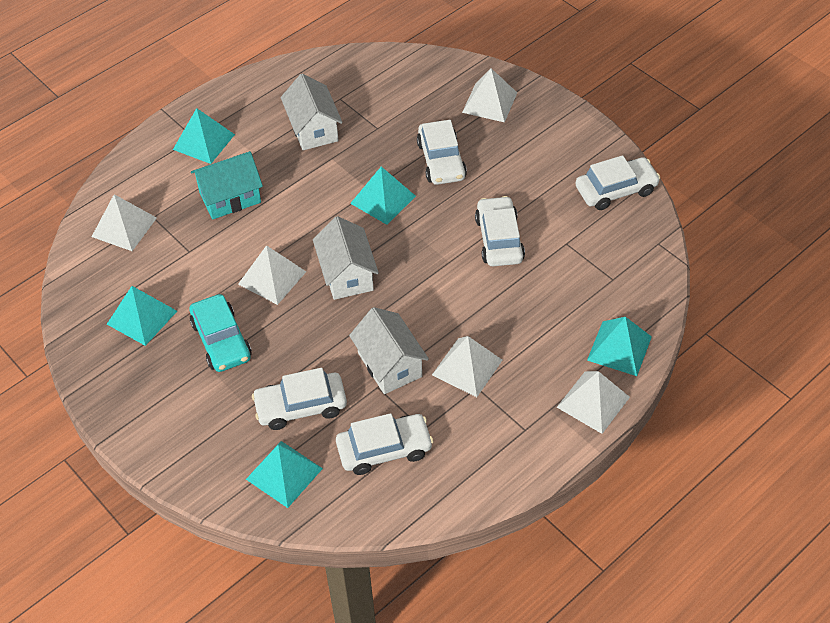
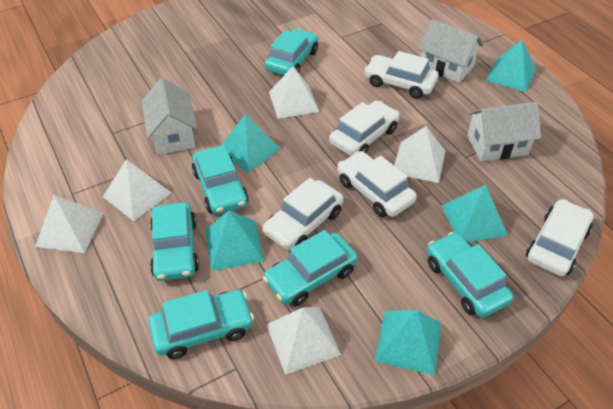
turquoise car: [189,294,252,372] = 1 -> [148,290,254,359] [150,202,199,281] [192,145,249,215] [263,230,358,306] [265,29,318,76] [427,232,513,318] = 6
turquoise house: [191,151,263,219] = 1 -> none = 0

